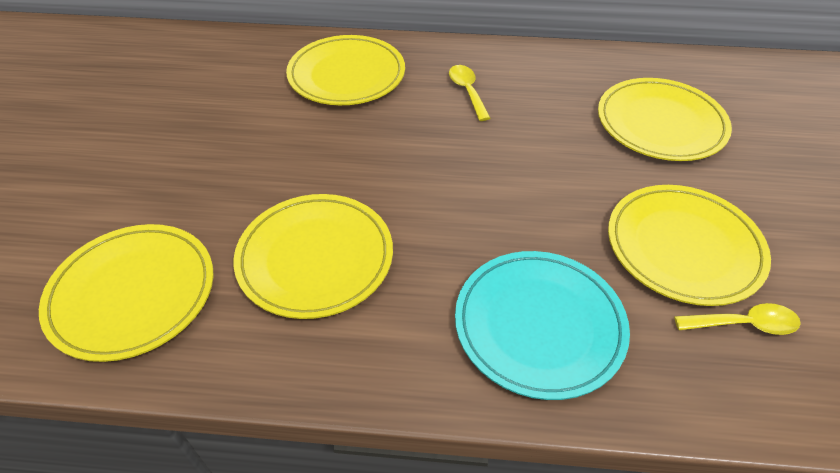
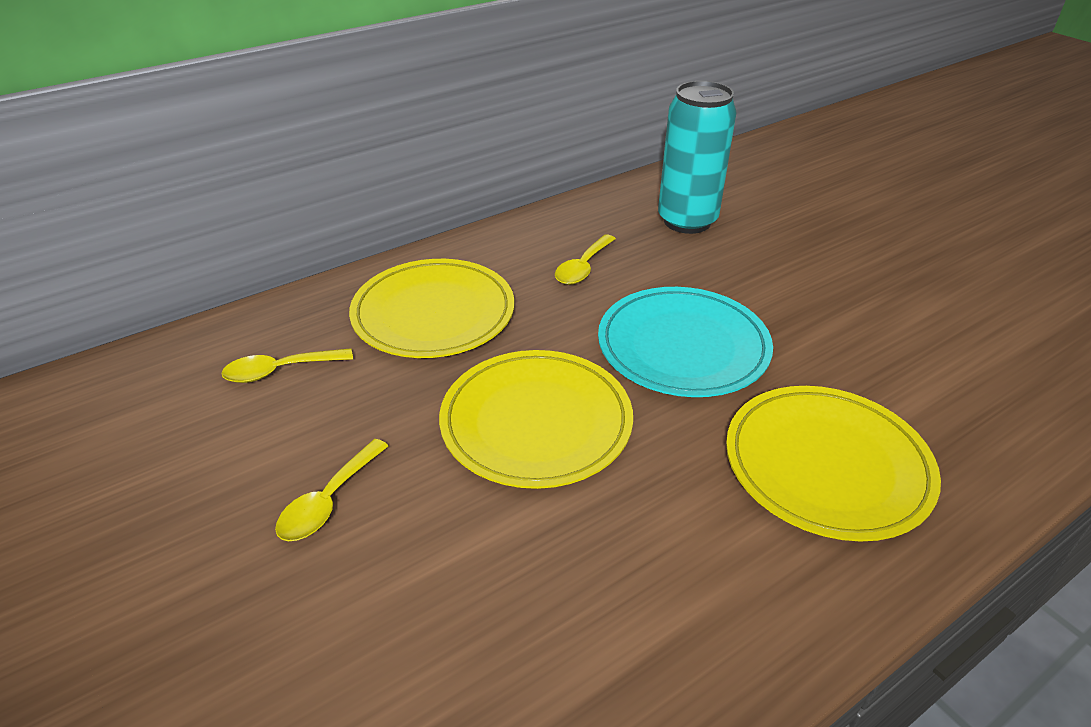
turquoise can: none = 0 -> [658,81,737,234] = 1
yellow plate: [39,224,214,362] [234,194,393,319] [286,35,405,105] [598,78,732,161] [608,185,771,306] = 5 -> [349,259,514,358] [439,350,633,489] [726,386,941,542] = 3
yellow spoon: [449,65,490,121] [674,303,801,335] = 2 -> [221,348,353,383] [275,439,388,541] [555,234,616,285] = 3

